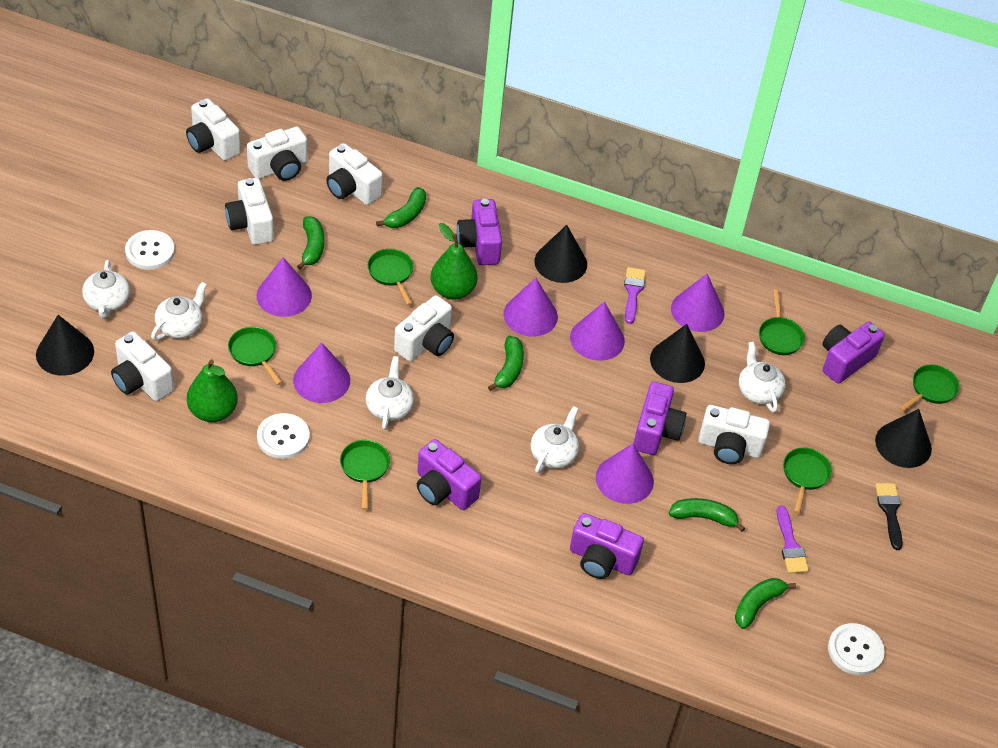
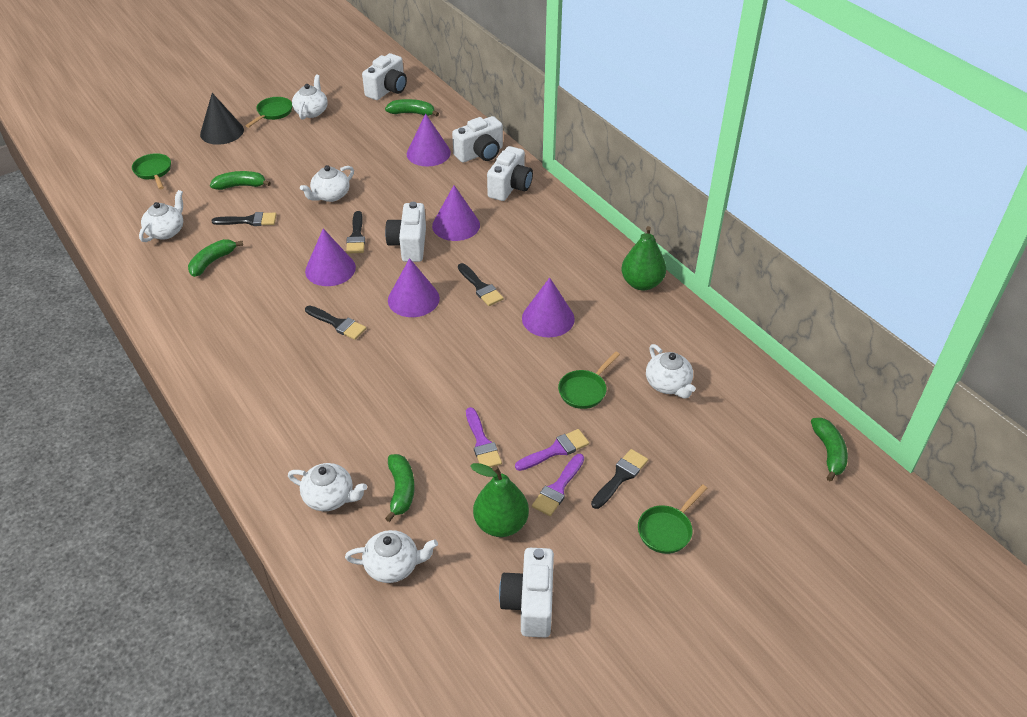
black brush: [875,483,903,550] = 1 -> [212,212,276,226] [305,306,366,340] [346,211,365,254] [458,263,504,306] [591,449,648,509] = 5
black cone: [36,315,94,376] [534,225,587,283] [650,324,705,383] [875,409,932,468] = 4 -> [200,93,244,145] = 1
green pan: [228,327,282,385] [340,440,390,510] [368,249,413,305] [759,289,805,355] [783,447,832,514] [899,364,960,412] = 6 -> [132,153,171,189] [245,97,292,128] [558,352,620,409] [638,484,707,554] = 4
purple brush: [624,267,646,324] [777,506,809,574] = 2 -> [466,407,502,467] [515,429,589,471] [532,454,584,516] = 3
purple camera: [417,439,481,510] [456,199,502,265] [570,513,644,579] [634,382,686,455] [823,322,885,384] = 5 -> none = 0
purple cone: [257,257,312,317] [293,343,350,403] [503,278,558,337] [570,302,625,361] [596,444,654,504] [671,274,725,332] = 6 -> [305,228,356,286] [388,258,440,317] [407,114,451,166] [432,185,480,241] [522,278,575,337] = 5
white button: [125,230,175,270] [257,413,310,459] [828,623,885,675] = 3 -> none = 0
white camera: [111,331,174,401] [186,98,241,161] [225,178,274,245] [247,127,307,181] [326,143,383,205] [394,295,454,361] [698,405,770,464] = 7 -> [362,53,407,100] [385,202,426,262] [452,116,503,163] [487,146,533,201] [499,548,554,638] = 5
white teapot: [82,260,130,318] [151,282,207,340] [366,356,414,430] [531,406,579,473] [739,342,785,413] = 5 -> [139,190,183,242] [288,463,367,511] [292,74,328,120] [300,165,354,202] [345,530,438,583] [646,344,696,399] = 6

